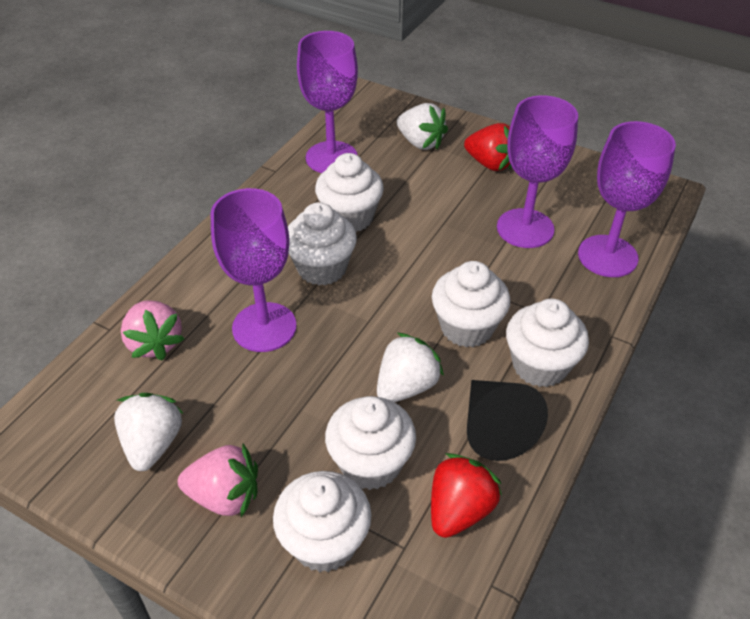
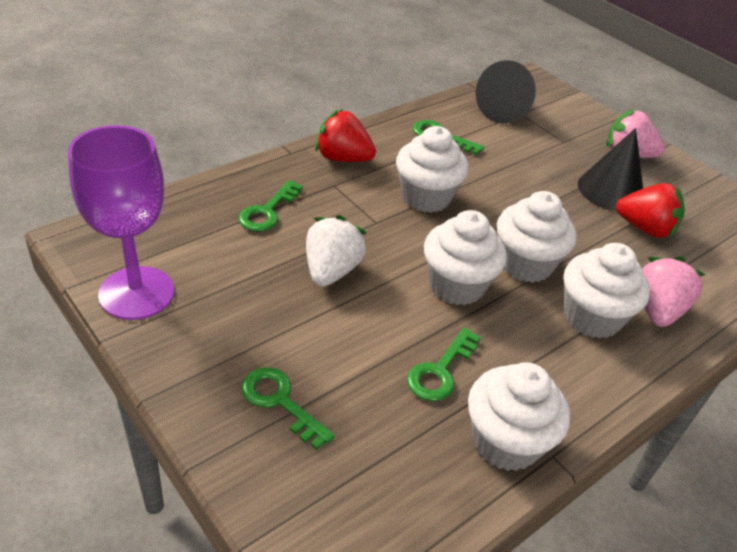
black cone: [467,380,548,461] = 1 -> [475,60,536,124] [578,128,643,211] = 2
green key: none = 0 -> [238,180,303,232] [241,367,334,450] [407,327,480,401] [413,120,484,155] = 4
purple goblet: [210,188,297,352] [297,31,358,173] [497,95,578,248] [578,121,676,277] = 4 -> [68,125,174,320] = 1
white cupcake: [273,471,372,572] [288,202,357,285] [315,153,384,232] [325,396,416,490] [432,261,510,347] [506,299,589,387] = 6 -> [396,126,469,213] [424,210,507,305] [468,362,570,471] [497,191,577,283] [564,243,650,339] = 5
white strawberry: [114,393,184,471] [377,333,444,402] [397,103,448,150] = 3 -> [306,215,367,286] = 1

